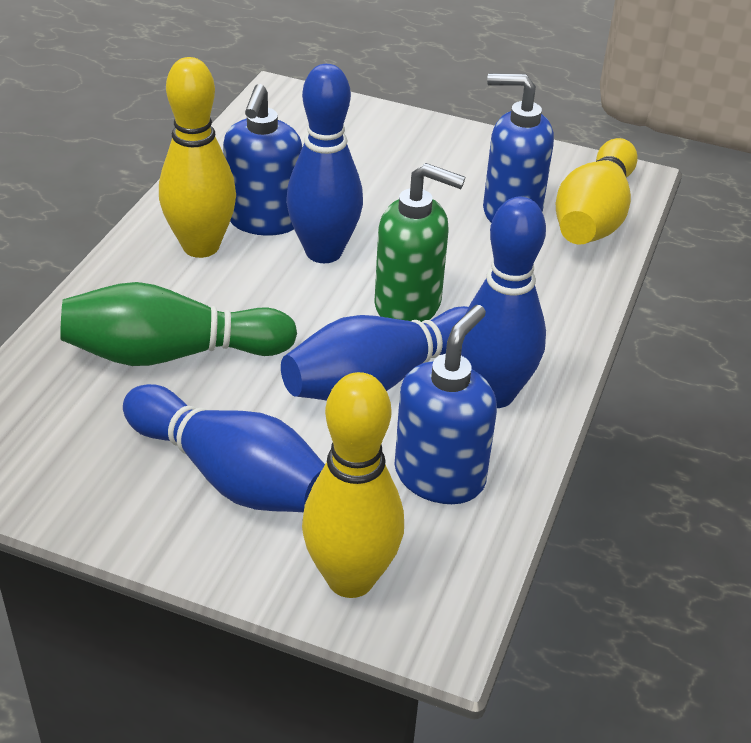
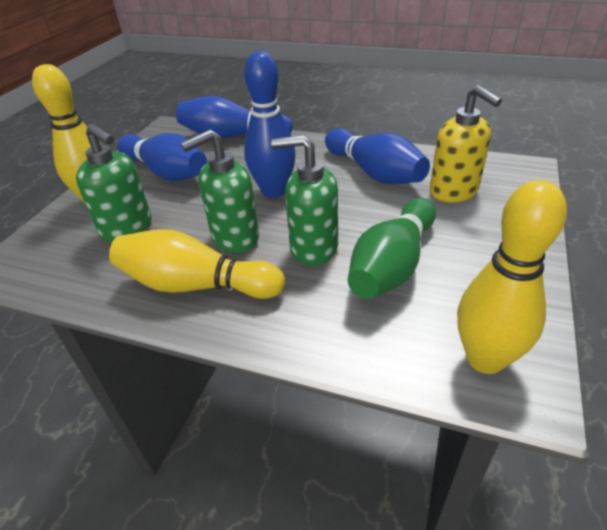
blue soap dispenser: [223,84,302,236] [395,305,497,504] [483,74,554,223] = 3 -> none = 0
green soap dispenser: [374,163,465,322] = 1 -> [76,124,151,243] [181,129,259,253] [271,135,338,266] = 3
yellow soap dispenser: none = 0 -> [430,85,502,203] = 1

